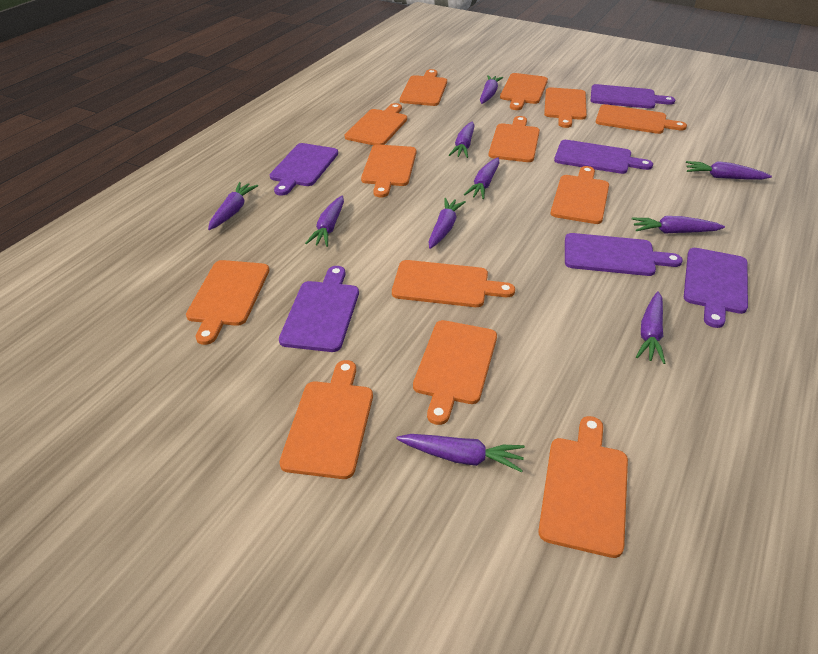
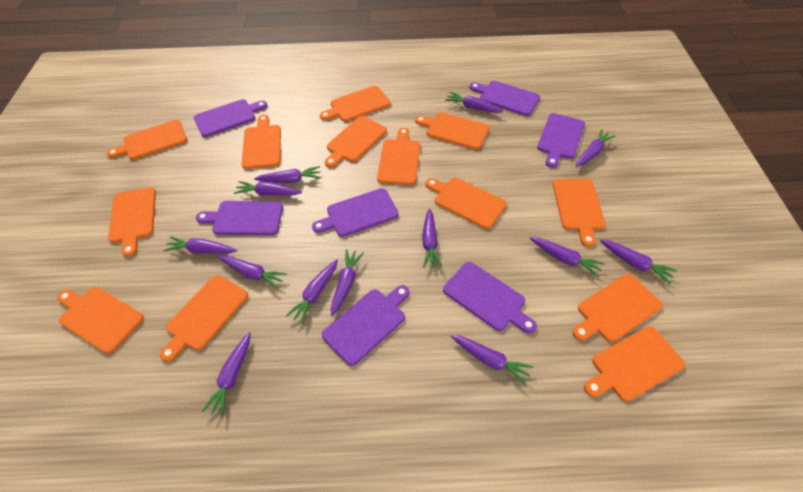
purple carrot: [208,182,258,230] [305,196,344,247] [397,434,525,472] [428,198,466,249] [449,121,475,158] [463,157,500,199] [480,75,503,104] [632,216,725,234] [636,291,665,364] [686,161,772,180] = 10 -> [163,236,237,254] [202,332,250,417] [218,255,287,289] [234,181,302,196] [254,166,321,183] [286,259,338,324] [331,249,364,316] [422,208,442,268] [445,92,503,113] [451,335,534,385] [530,237,605,277] [576,129,616,167] [600,239,677,284] = 13
purple cutting board: [270,143,338,196] [279,266,359,352] [554,140,653,174] [565,233,683,276] [591,84,675,109] [684,248,748,328] = 6 -> [194,99,268,137] [196,201,283,235] [312,188,399,237] [322,285,410,366] [443,262,537,333] [469,81,540,116] [537,113,585,168] = 7

